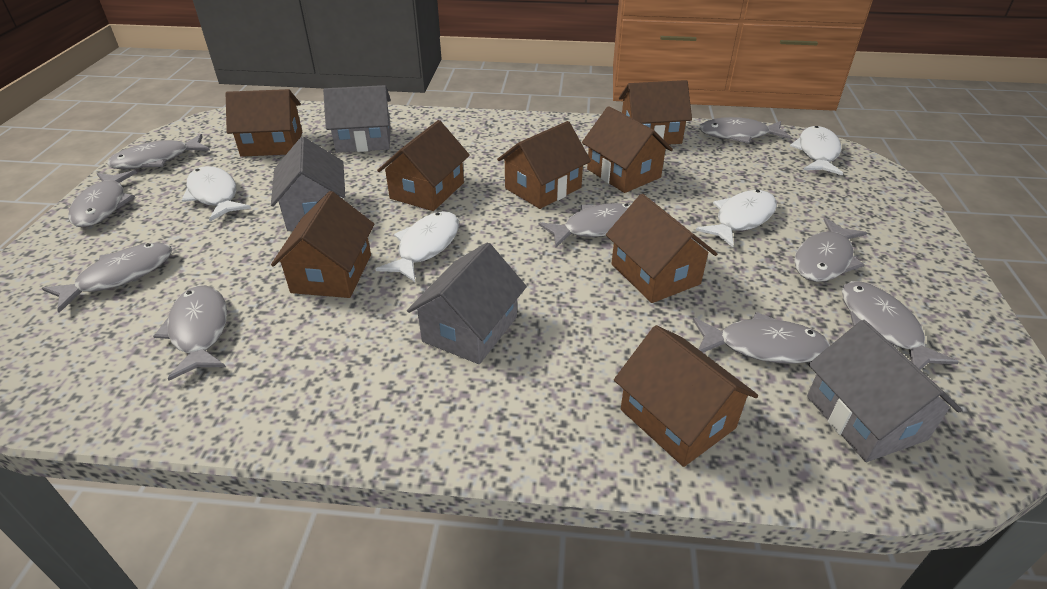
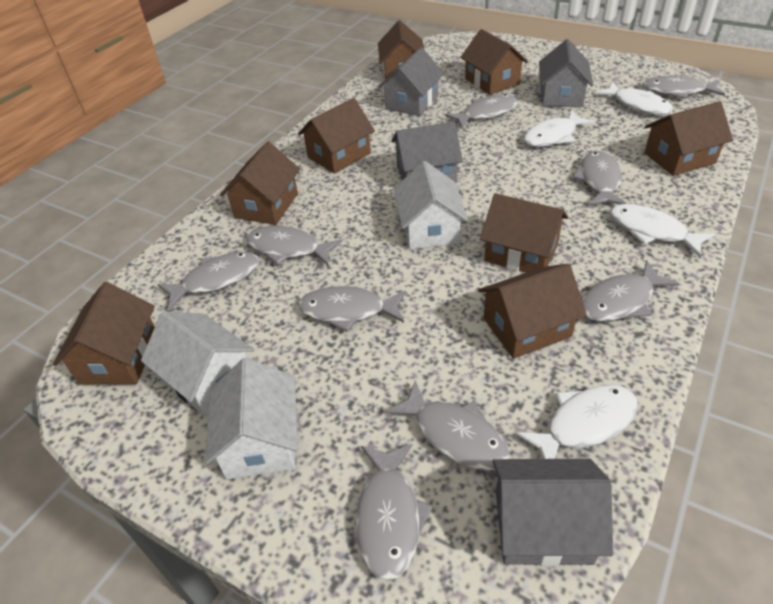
white house: none = 0 -> [141,311,254,417] [205,358,298,480] [394,161,468,250] = 3

